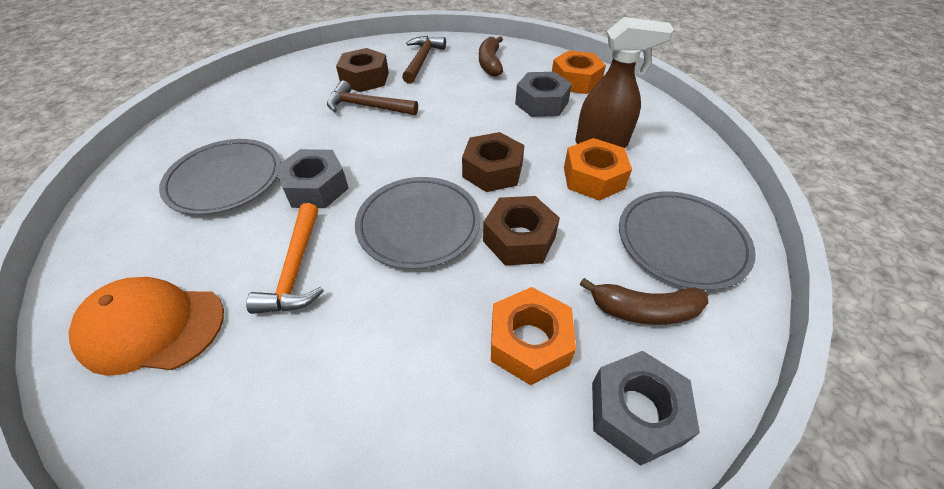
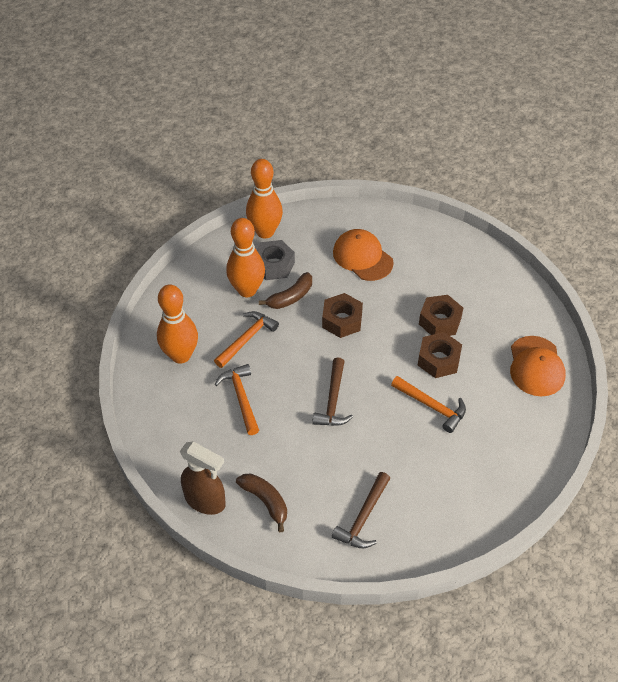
grey nut: [275,149,349,208] [515,72,572,117] [592,351,700,466] = 3 -> [257,240,295,280] = 1
grey plate: [159,139,281,215] [355,177,480,269] [619,191,756,290] = 3 -> none = 0
orange bowling pin: none = 0 -> [157,285,198,364] [226,218,265,297] [246,159,283,238] = 3
orange cap: [68,277,224,376] = 1 -> [333,229,394,281] [510,336,566,396] = 2
orange hammer: [246,203,324,314] = 1 -> [214,311,279,368] [214,364,259,435] [391,376,466,433] = 3
orange nut: [491,287,576,385] [552,50,606,94] [564,138,632,201] = 3 -> none = 0

